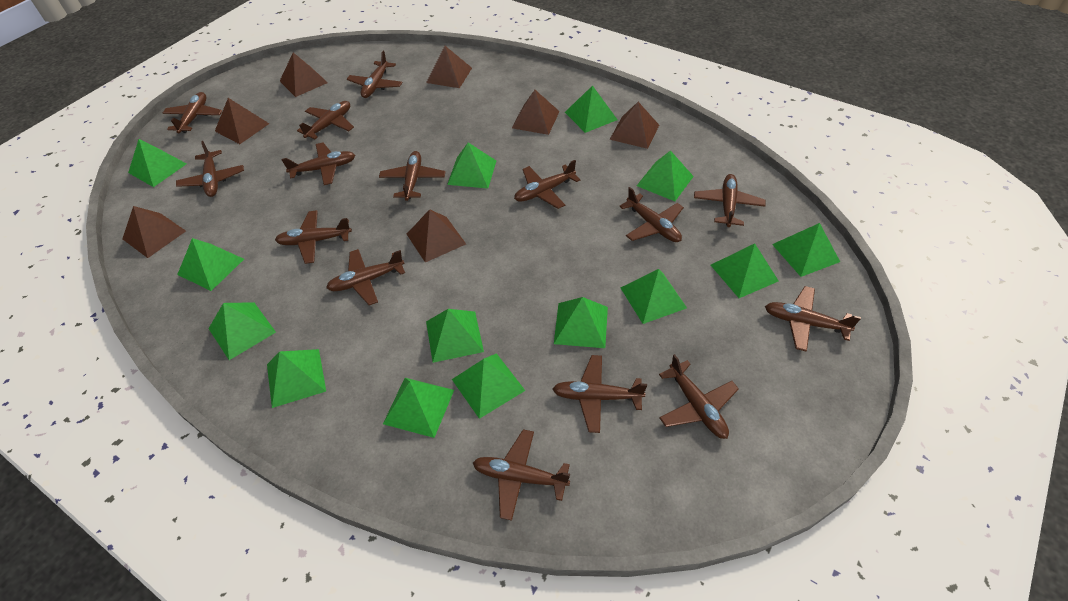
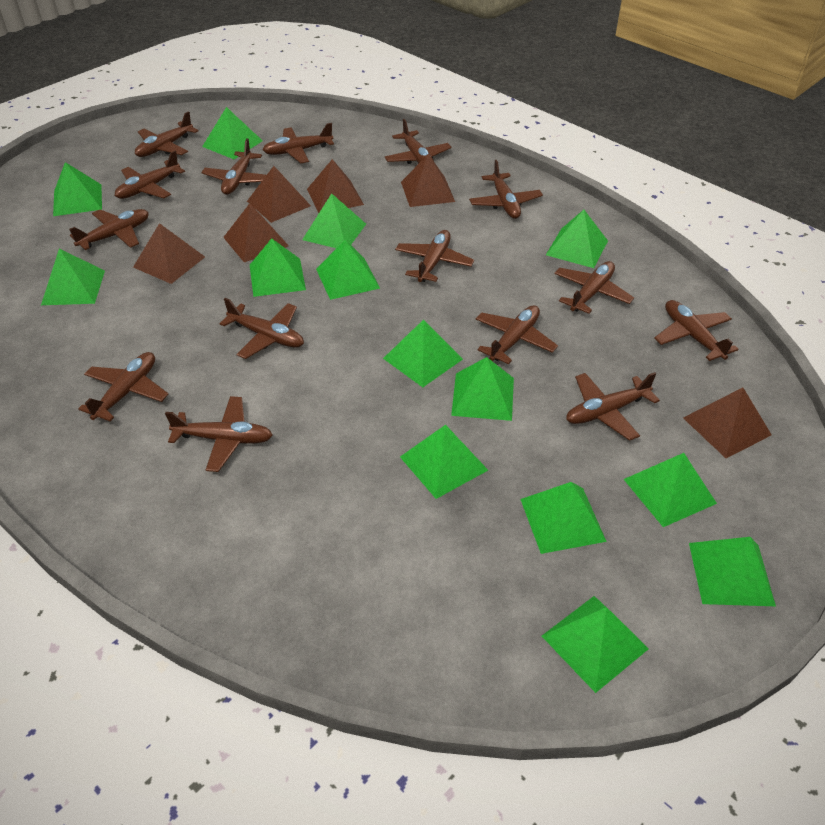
brown pyramid: [122,206,186,258] [215,98,269,144] [280,53,328,97] [407,209,466,263] [426,46,472,88] [512,90,560,135] [610,102,659,149] = 7 -> [133,223,205,284] [223,203,289,262] [247,166,311,223] [307,159,364,213] [401,154,455,207] [683,387,772,458] = 6

